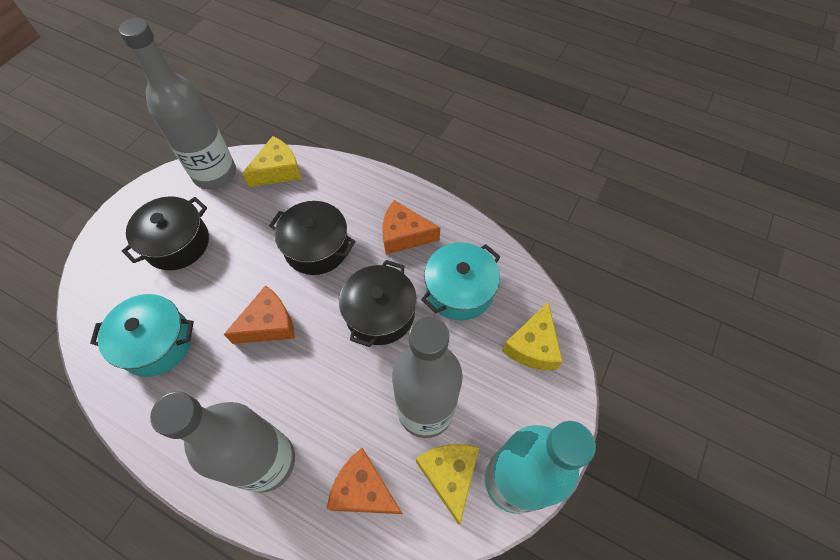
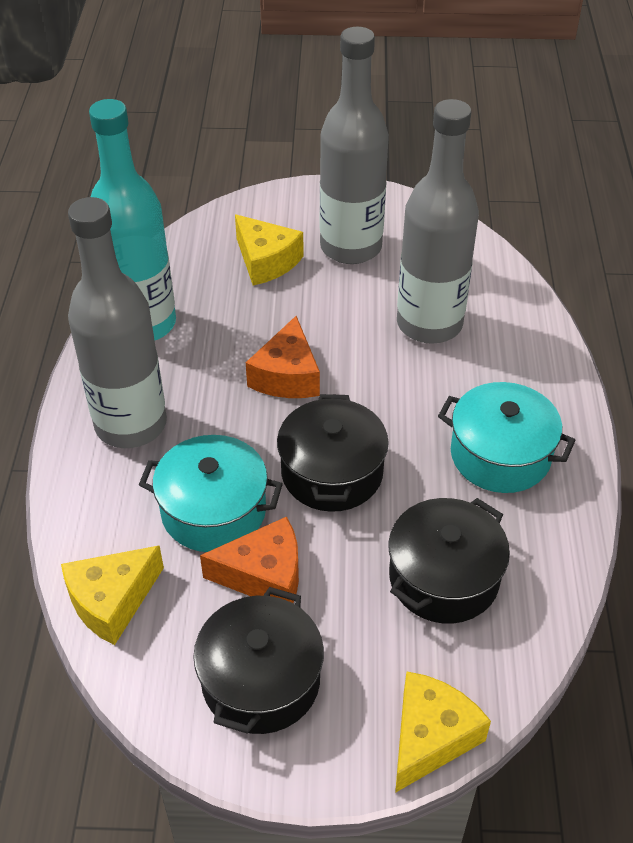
orange cheese: [224,285,295,344] [327,448,403,514] [383,200,440,254] = 3 -> [200,517,299,603] [246,316,320,398] = 2

